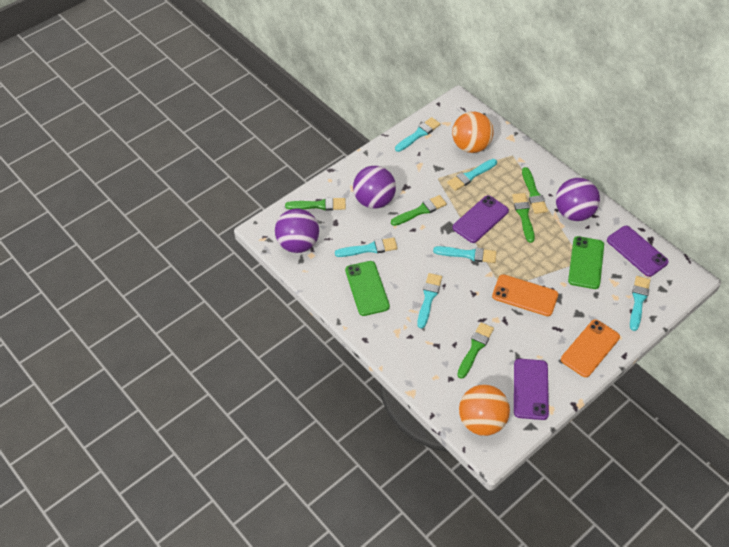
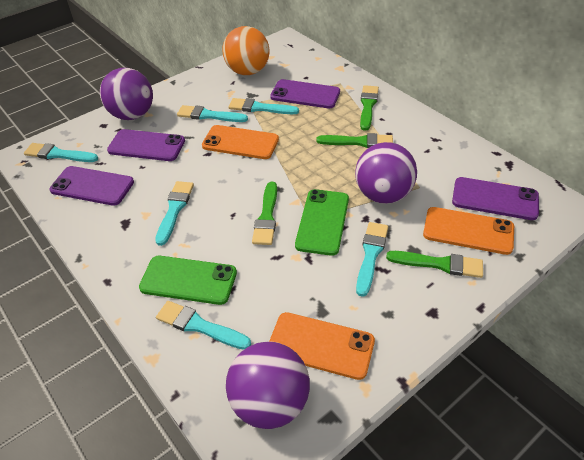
green brush: [285,197,346,211] [391,195,447,226] [457,322,494,378] [512,193,535,243] [522,167,548,214] = 5 -> [252,182,277,245] [316,133,393,148] [360,85,379,131] [386,251,483,278] = 4
orange ball: [452,112,494,153] [459,384,510,436] = 2 -> [222,26,270,75] = 1
orange phone: [492,274,558,316] [561,319,620,377] = 2 -> [202,125,279,159] [269,312,375,380] [423,207,514,255] = 3
purple phone: [453,195,509,243] [514,359,549,420] [607,226,669,277] = 3 -> [49,166,134,206] [107,129,185,161] [270,79,340,109] [452,177,539,220] = 4

